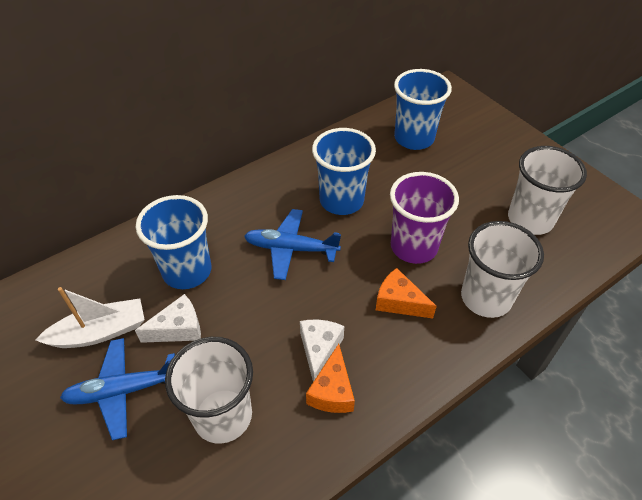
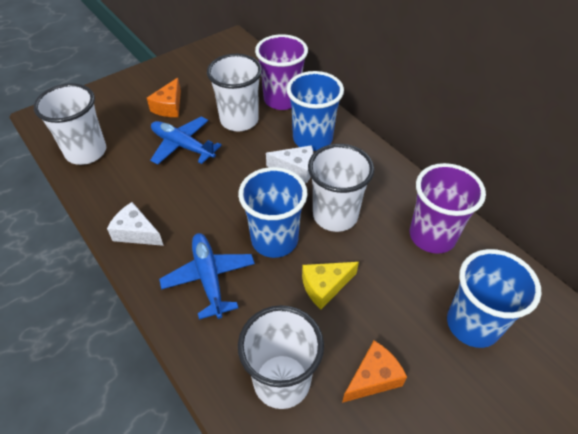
purple cup: [390,172,459,264] = 1 -> [255,34,308,110] [410,163,486,253] = 2
white boat: [35,287,145,348] = 1 -> none = 0
white cup: [165,337,253,444] [461,221,544,318] [508,146,587,235] = 3 -> [34,83,106,165] [207,54,262,132] [238,305,324,409] [308,144,374,232] = 4
yellow cheese: none = 0 -> [302,262,359,309] = 1

